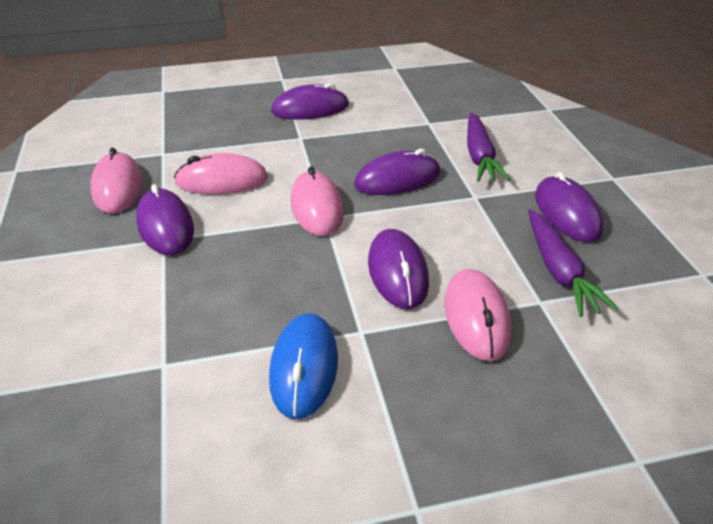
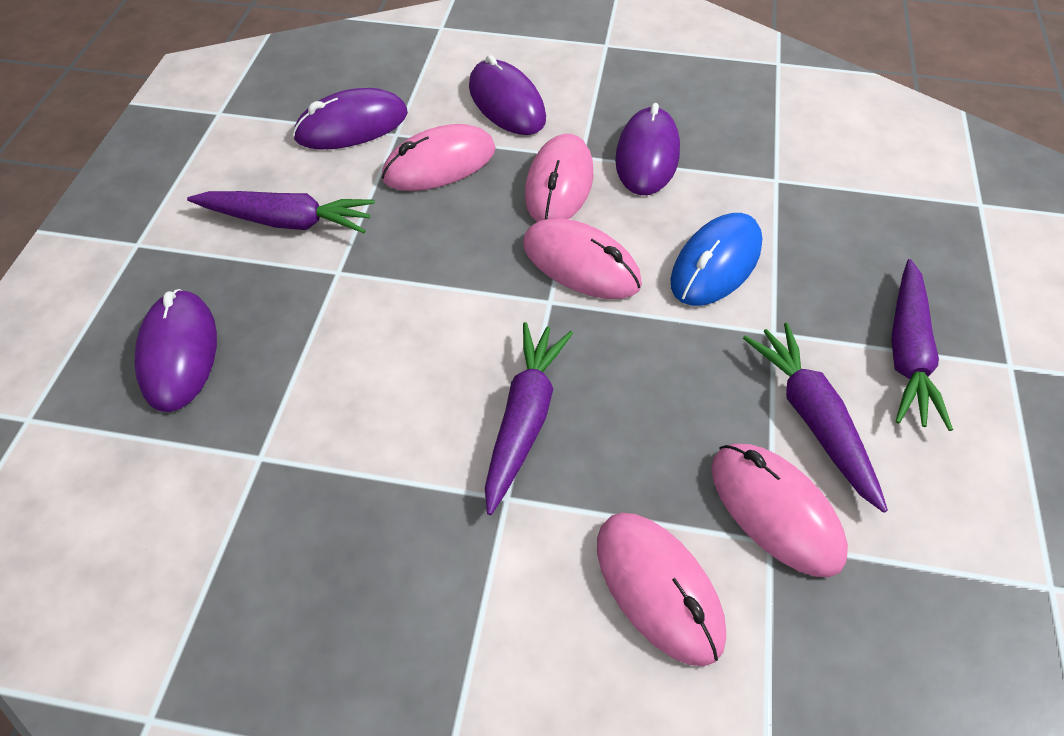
pink mouse: [90,148,143,213] [174,153,268,194] [290,167,344,236] [444,269,511,361] = 4 -> [382,124,496,191] [523,219,642,299] [525,134,593,222] [597,513,726,666] [711,444,848,577] = 5
purple carrot: [467,112,510,182] [528,209,619,317] = 2 -> [187,191,375,233] [485,322,573,515] [743,323,888,513] [892,259,953,431] = 4
purple mouse: [136,184,194,255] [271,83,349,120] [354,149,440,195] [368,229,429,309] [535,172,603,242] = 5 -> [134,289,217,412] [293,88,408,150] [469,55,546,135] [615,103,680,195] = 4

